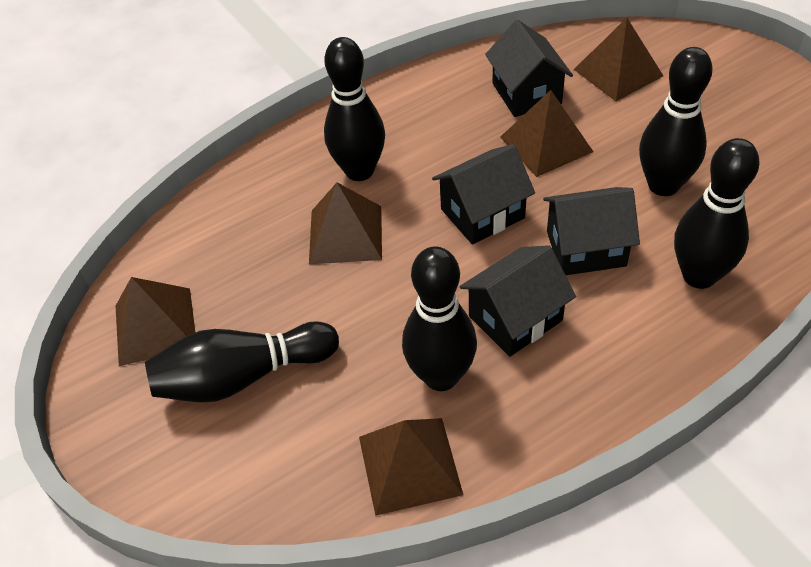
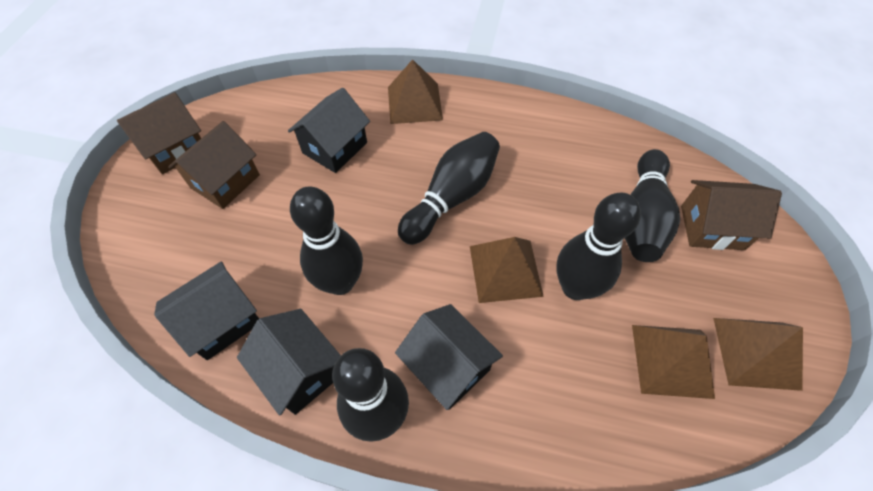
brown house: none = 0 -> [117,93,201,174] [168,121,260,209] [681,180,782,250] = 3
brown pyramid: [116,277,195,366] [309,183,382,264] [359,418,463,516] [500,90,593,177] [574,18,663,101] = 5 -> [388,59,443,124] [470,237,544,303] [632,325,715,399] [713,318,803,391] = 4

